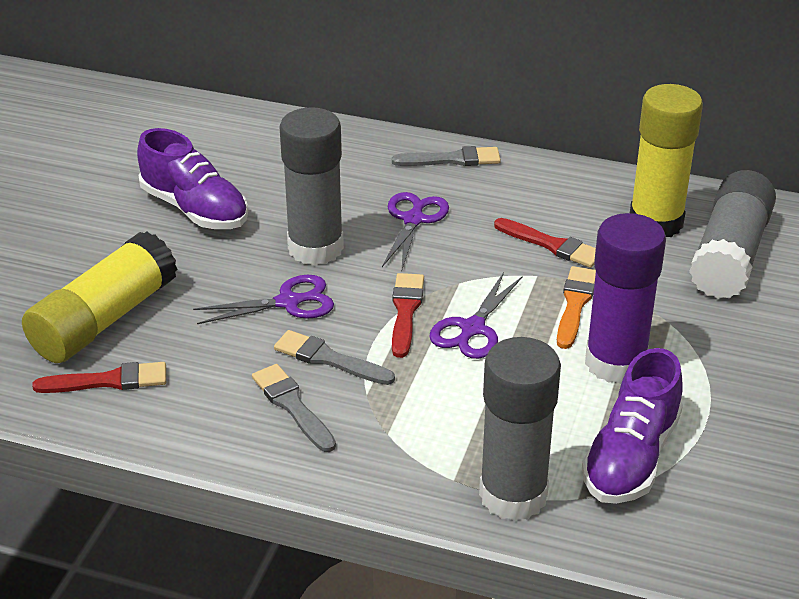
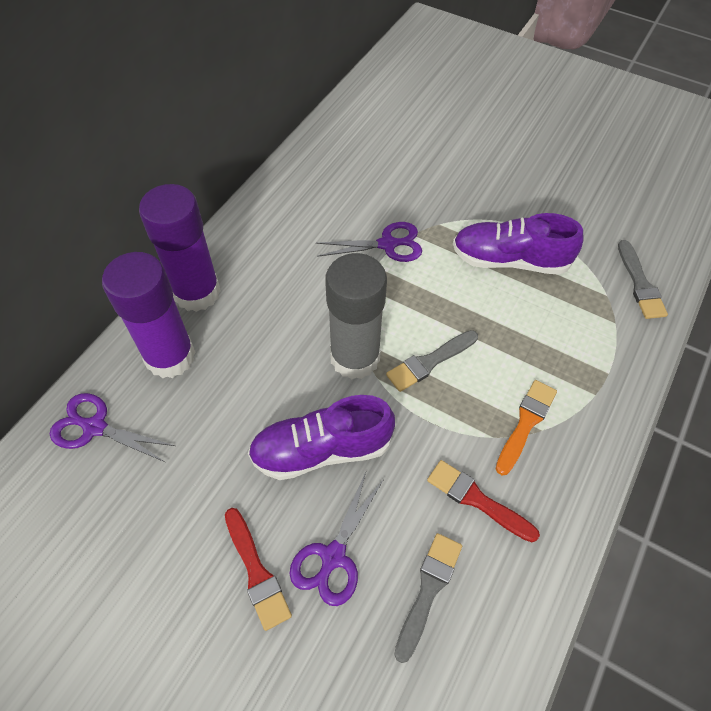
grey glue stick: [279,107,344,265] [479,337,561,521] [689,170,776,299] = 3 -> [325,253,387,379] = 1
purple glue stick: [585,213,666,384] = 1 -> [102,252,196,378] [139,184,221,312] = 2
red brush: [32,362,166,393] [392,273,424,358] [494,218,596,268] = 3 -> [225,508,292,631] [427,460,540,542] = 2
yellow glue stick: [22,232,178,363] [630,84,703,237] = 2 -> none = 0

